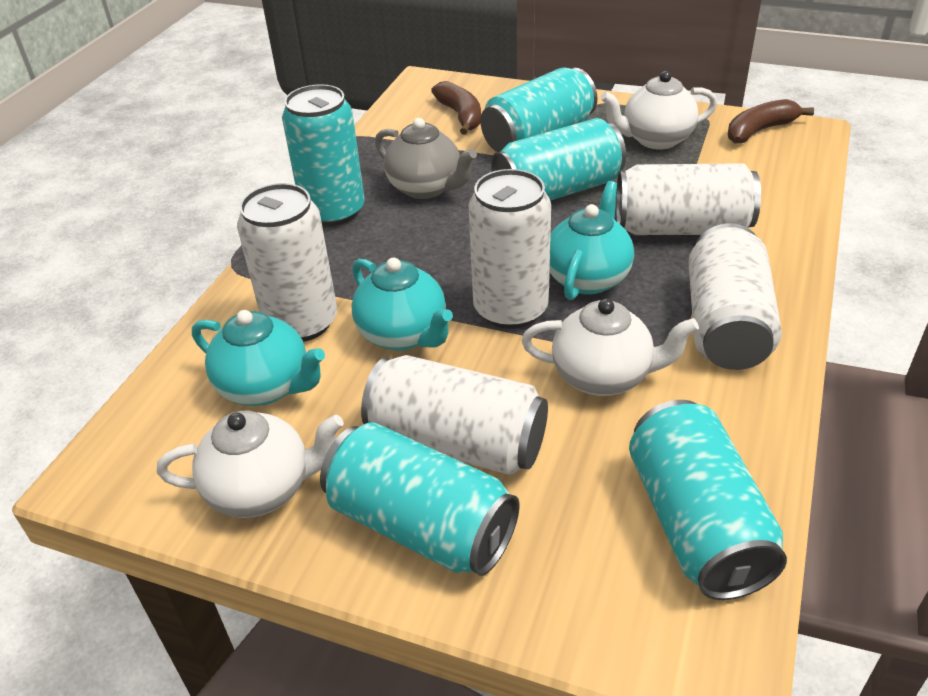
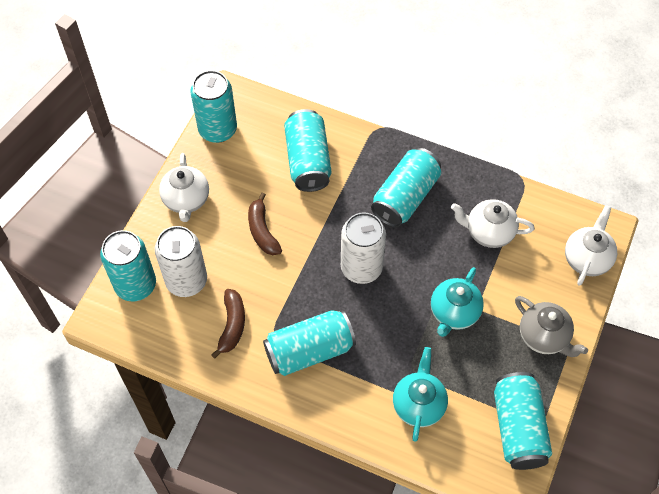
turquoise can: [282,84,365,226] [320,422,519,576] [481,67,597,152] [491,118,626,201] [629,400,787,600] = 5 -> [100,230,156,301] [190,70,237,143] [263,310,356,376] [284,109,331,192] [371,148,441,227] [494,372,552,470] = 6
turquoise teapot: [192,310,325,406] [351,258,453,351] [550,181,634,300] = 3 -> [393,347,448,442] [431,267,484,337] = 2
white can: [237,183,337,342] [361,355,548,475] [468,169,551,329] [616,163,761,235] [689,223,782,370] = 5 -> [155,226,207,297] [341,212,386,284] = 2

